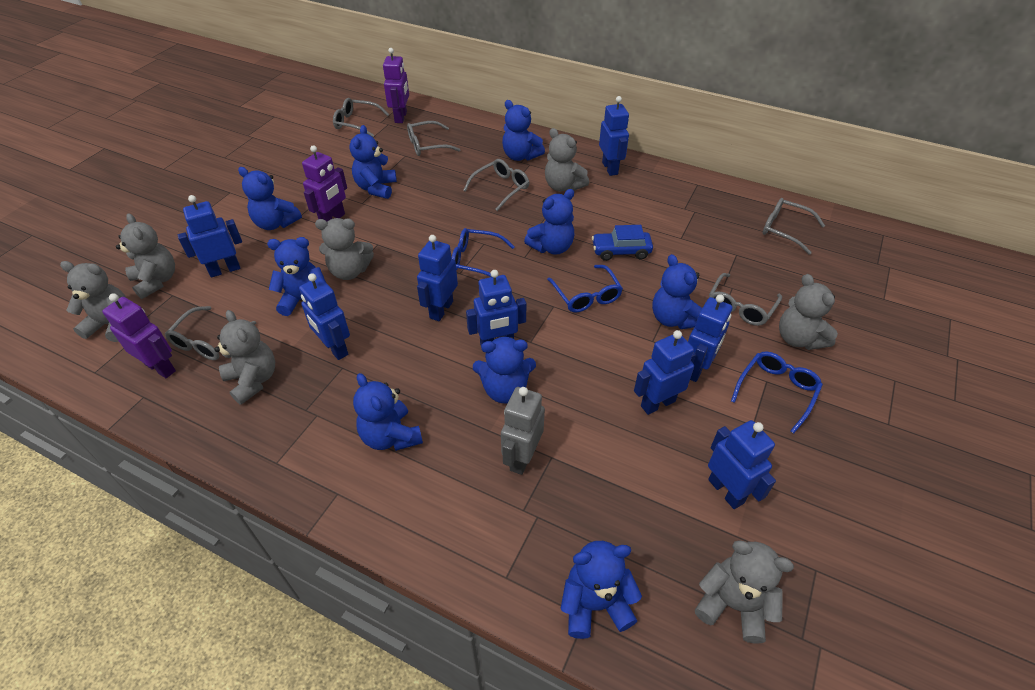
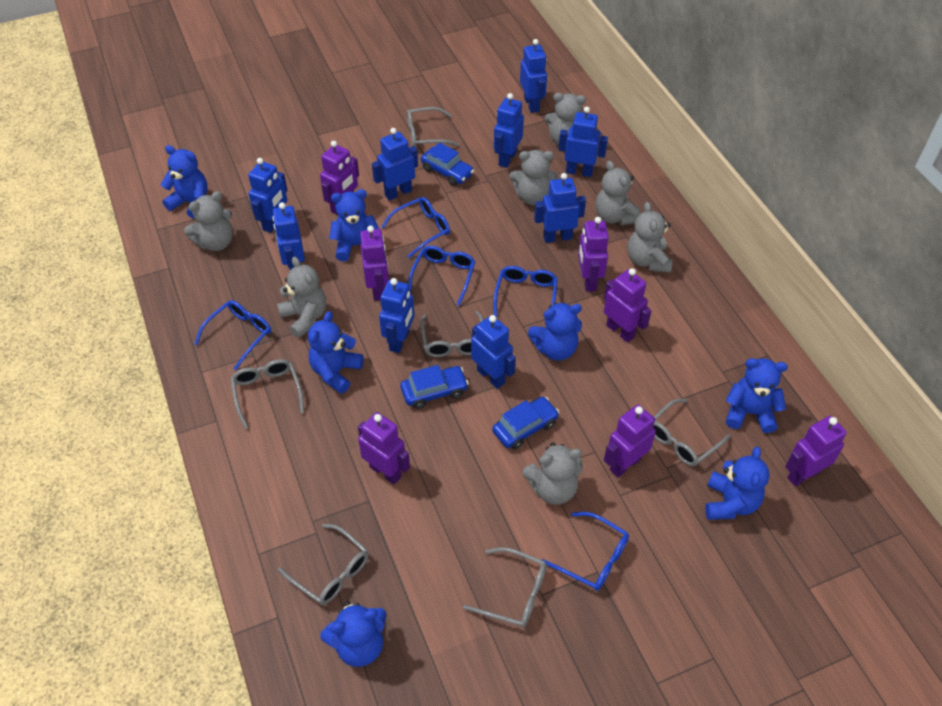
blue car: [592,225,653,261] = 1 -> [400,365,469,409] [421,142,474,186] [492,397,559,450] = 3
blue glasses: [452,228,515,277] [547,265,623,312] [731,351,823,433] = 3 -> [195,300,271,370] [381,197,450,258] [408,246,476,306] [493,266,558,317] [542,512,629,591] = 5
blue robot: [178,195,242,278] [299,273,350,360] [417,235,458,321] [466,270,526,352] [599,96,629,176] [634,330,696,415] [688,294,732,382] [708,420,776,509] = 8 -> [248,158,288,233] [272,202,305,270] [372,128,418,201] [379,278,414,353] [471,315,516,389] [494,93,524,168] [520,39,547,113] [534,173,586,243] [558,107,608,177] = 9
blue teddy bear: [238,167,302,230] [267,237,326,316] [349,125,397,199] [353,373,423,451] [473,336,536,403] [502,100,545,161] [524,189,575,255] [561,541,642,639] [652,254,702,329] = 9 -> [161,145,208,218] [308,311,364,394] [320,601,387,667] [329,189,379,262] [528,302,582,361] [705,447,770,520] [726,358,788,433] = 7
grey robot: [501,387,545,475] = 1 -> none = 0
purple robot: [102,293,176,378] [302,145,347,222] [383,48,409,123] = 3 -> [320,141,359,215] [358,412,410,485] [360,226,389,301] [578,217,609,292] [604,268,652,343] [604,405,656,477] [785,416,847,486] = 7

